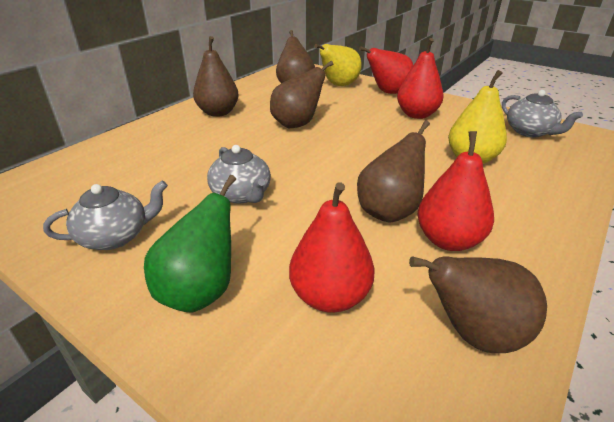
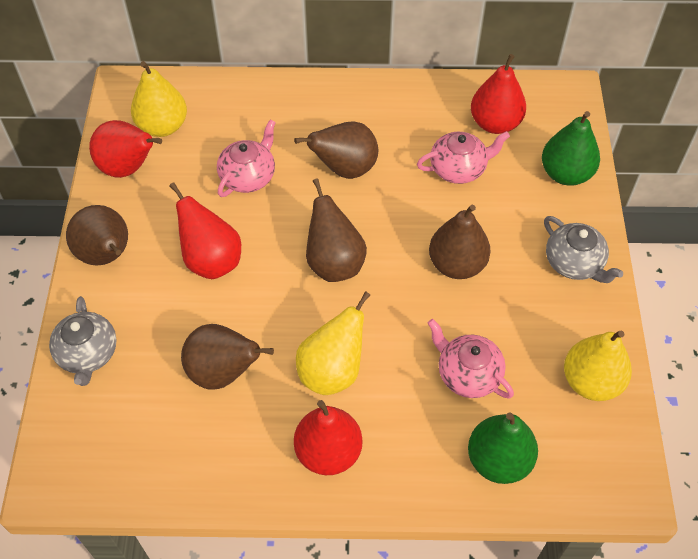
green pear: [144,175,236,313] = 1 -> [468,412,538,484] [542,111,600,186] = 2
grey teapot: [43,180,168,250] [207,145,271,204] [502,90,583,137] = 3 -> [49,296,117,386] [544,216,623,283] = 2
pink teapot: none = 0 -> [217,119,276,197] [417,131,510,184] [428,319,514,399] = 3
yellow pear: [314,44,362,86] [448,70,507,164] = 2 -> [131,61,187,137] [296,291,370,395] [564,330,632,401] = 3

